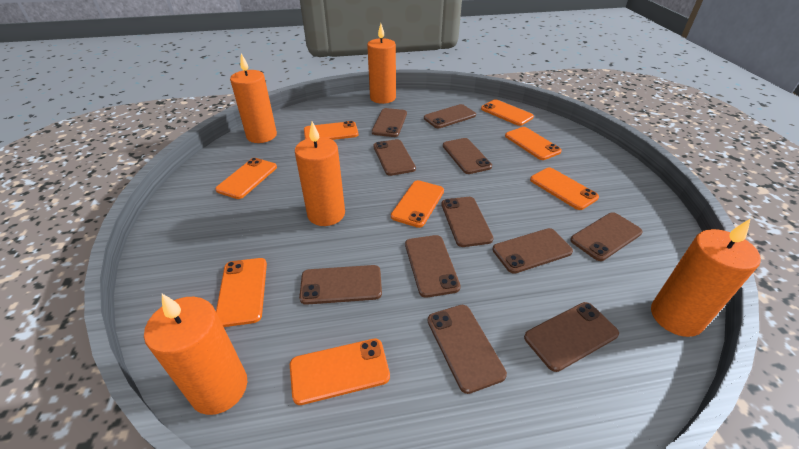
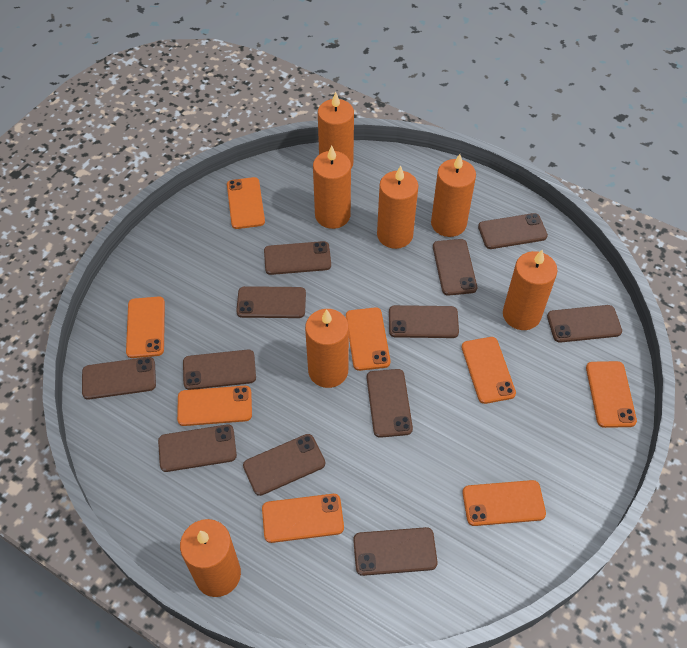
brown phone: [299,265,382,305] [372,108,407,137] [373,139,416,176] [405,235,461,298] [424,104,476,128] [428,305,507,394] [441,197,494,247] [443,138,492,174] [492,228,573,274] [524,302,619,372] [570,212,643,261] = 11 -> [82,357,156,399] [158,425,237,472] [183,350,256,390] [236,286,306,318] [243,434,325,496] [264,241,331,275] [353,527,438,576] [367,369,413,438] [389,305,459,338] [433,239,477,296] [478,213,548,249] [547,305,622,343] = 12
orange candle: [144,294,247,415] [230,54,277,143] [295,122,345,226] [367,24,396,104] [651,218,761,337] = 5 -> [180,519,241,597] [305,309,349,388] [313,145,351,229] [318,92,354,169] [377,165,419,249] [431,154,476,237] [503,249,558,330] = 7

